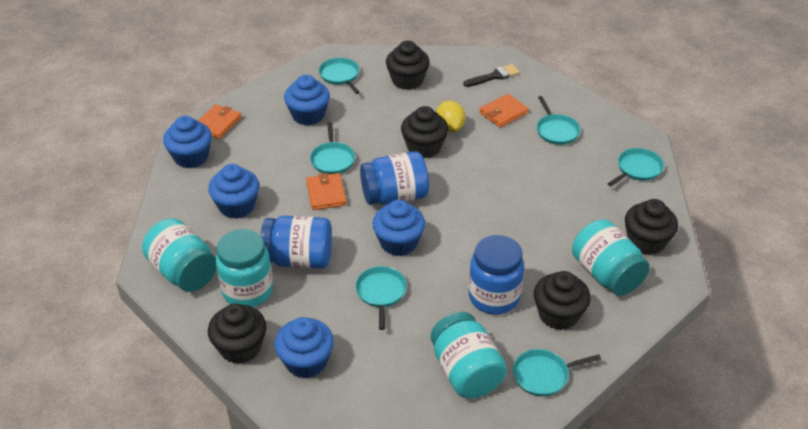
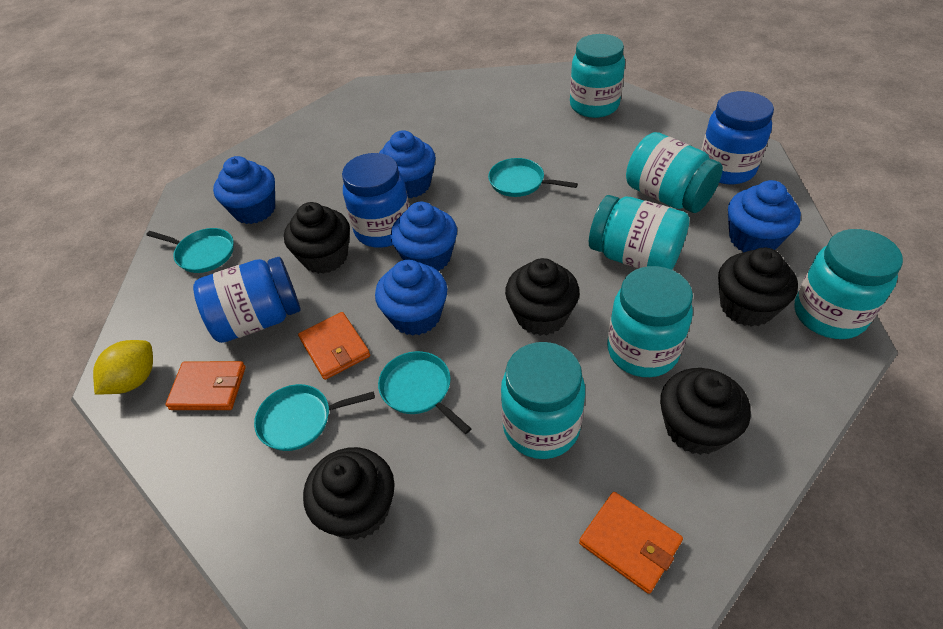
black brush: [463,64,520,87] = 1 -> none = 0
turquoise jar: [142,218,217,292] [216,229,273,307] [431,312,507,398] [572,219,650,296] = 4 -> [501,342,585,459] [570,34,625,118] [589,195,690,270] [607,266,693,377] [626,132,723,213] [794,229,903,339] = 6
turquoise pan: [310,122,355,174] [319,58,360,94] [355,266,407,330] [513,349,601,396] [537,96,580,145] [608,148,664,186] = 6 -> [146,228,234,273] [254,384,375,451] [378,351,471,434] [488,158,578,197] = 4

